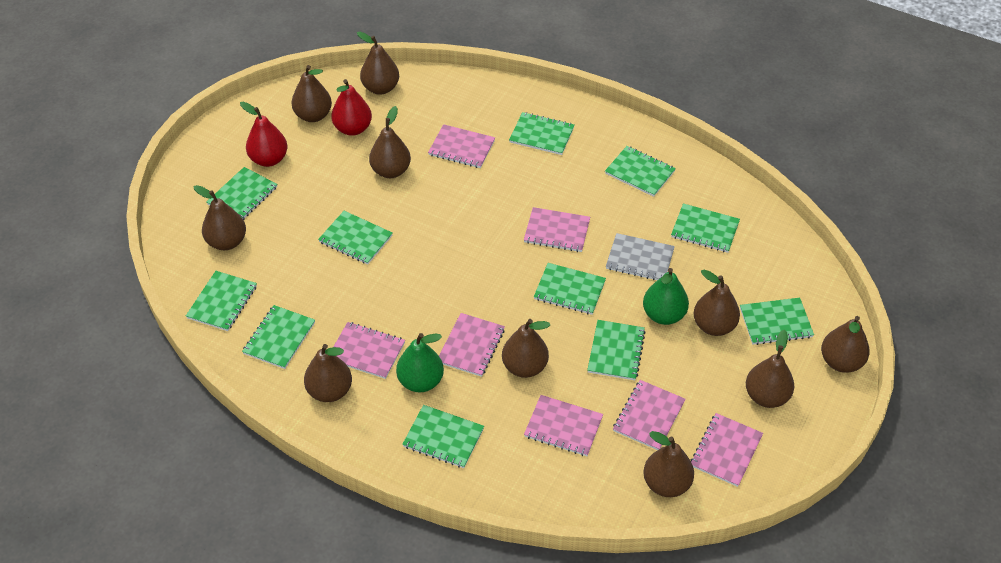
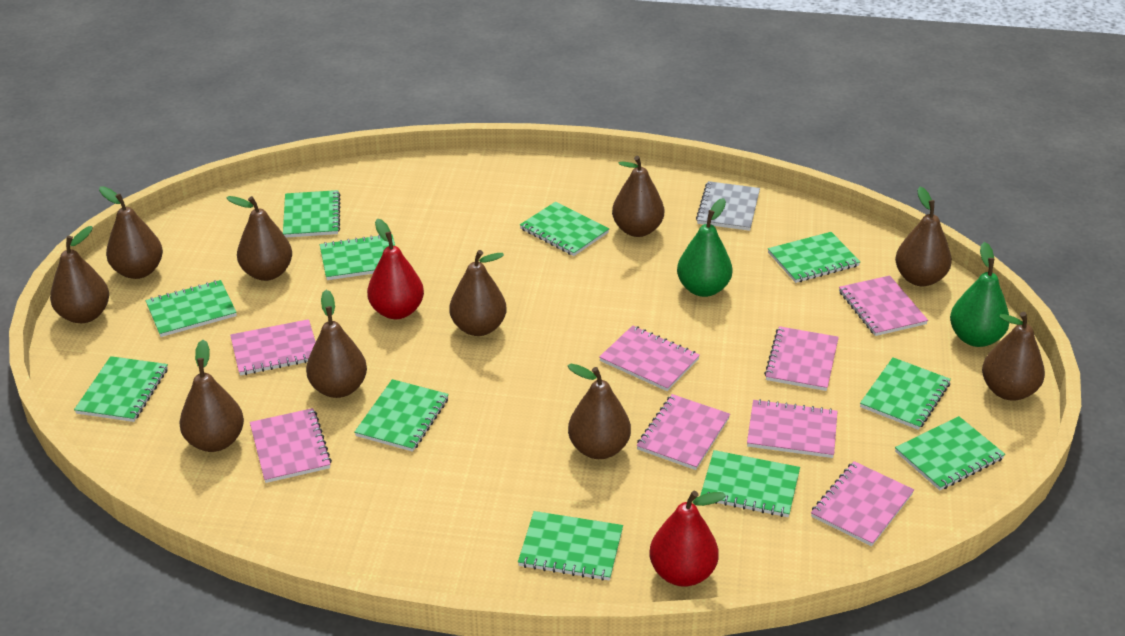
pink notebook: [333,322,405,379] [428,124,495,168] [439,313,505,377] [524,207,590,252] [524,395,603,456] [613,380,685,450] [691,413,763,487] = 7 -> [230,319,316,376] [250,408,332,483] [599,325,700,391] [636,394,730,470] [747,399,838,458] [764,326,839,391] [811,461,914,547] [839,276,928,336] = 8

